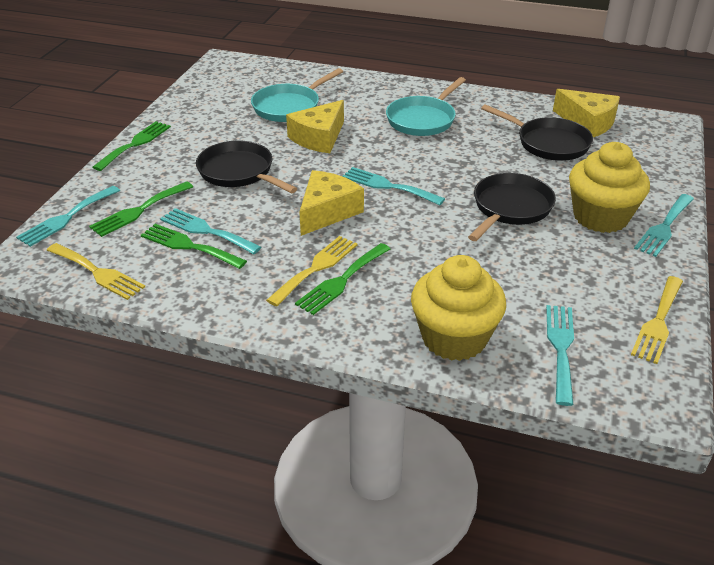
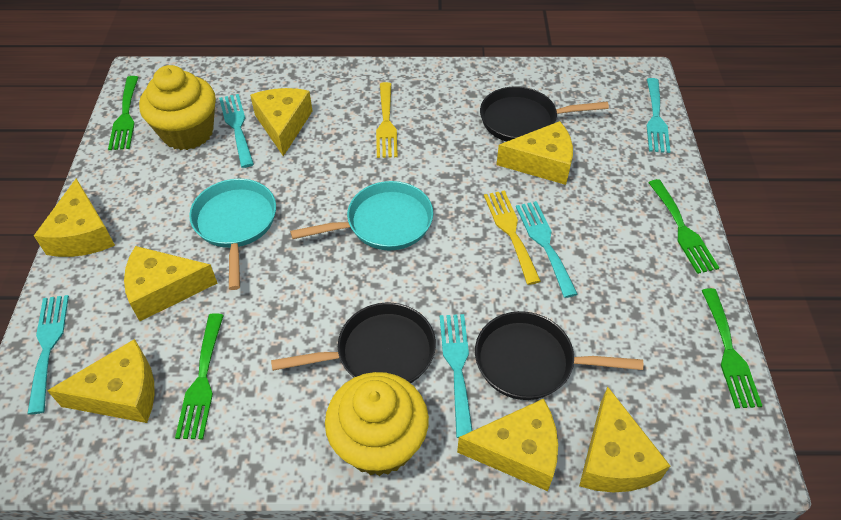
yellow cheese: [286,100,344,153] [299,170,364,236] [553,89,620,137] = 3 -> [34,178,115,257] [47,339,155,423] [124,246,217,321] [250,88,312,156] [457,399,558,491] [496,121,573,185] [579,387,670,493] = 7
yellow fork: [46,243,145,300] [266,236,358,307] [631,276,683,364] = 3 -> [376,82,398,158] [484,190,541,285] = 2

